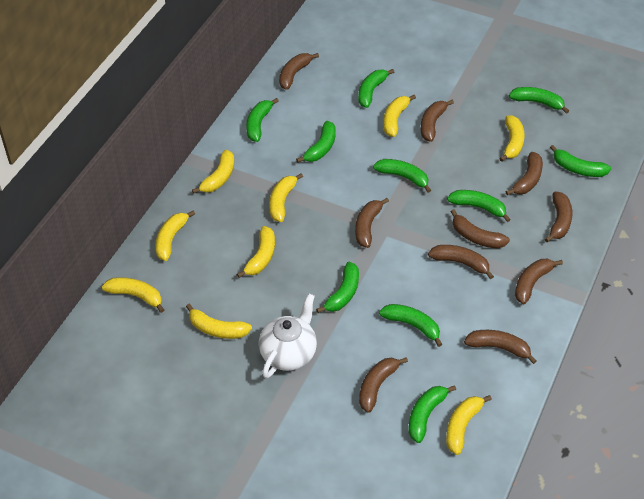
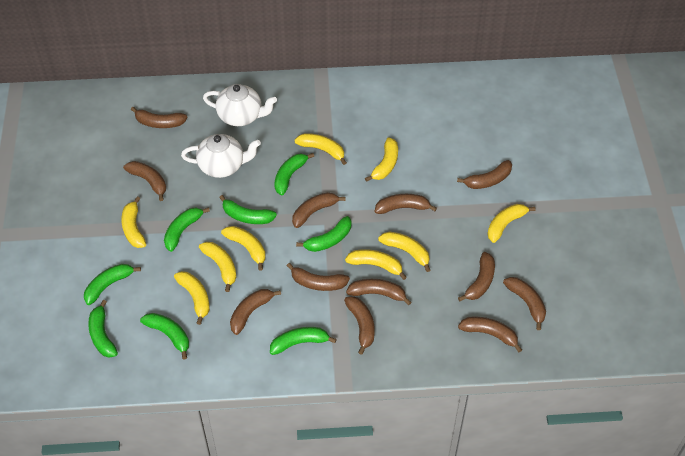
brown banana: [279,53,319,90] [355,198,389,248] [359,357,408,413] [421,100,454,142] [428,245,494,279] [451,209,510,248] [464,330,537,364] [505,152,543,195] [515,259,563,304] [545,191,573,242] = 10 -> [123,161,166,201] [131,107,187,128] [230,289,281,335] [287,263,350,291] [292,192,346,228] [344,296,375,355] [346,279,411,305] [375,194,437,214] [457,160,512,189] [458,252,495,302] [458,316,522,352] [503,277,546,330] = 12
green banana: [246,98,279,142] [296,121,336,163] [316,262,359,313] [358,69,394,108] [373,159,431,193] [379,304,442,347] [409,385,456,443] [447,190,511,222] [509,87,569,114] [550,145,611,177] = 10 -> [84,264,141,305] [88,300,118,358] [140,313,189,359] [164,207,210,252] [219,195,277,224] [270,327,337,355] [274,153,314,195] [296,216,352,252] = 8
white teapot: [259,294,317,378] = 1 -> [181,134,261,178] [203,84,277,126] = 2

